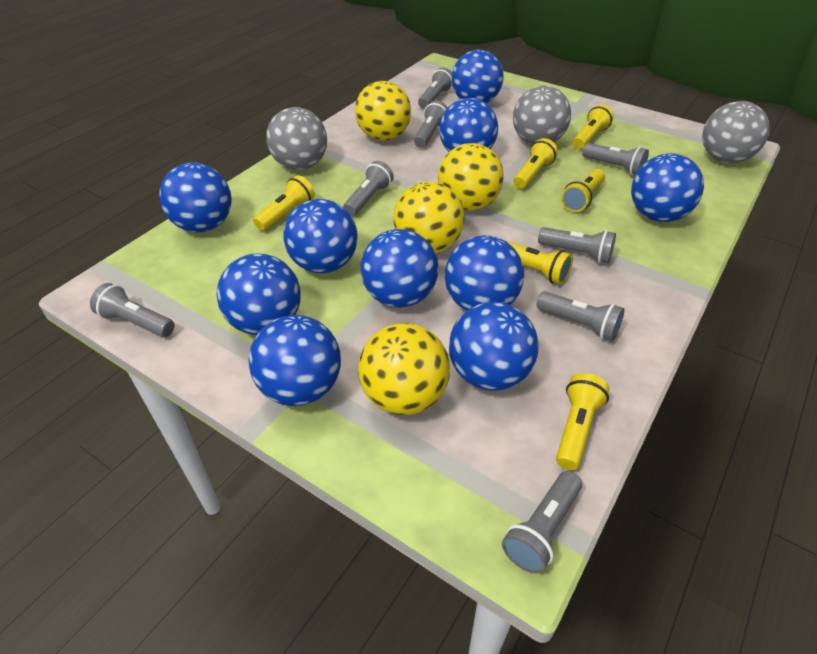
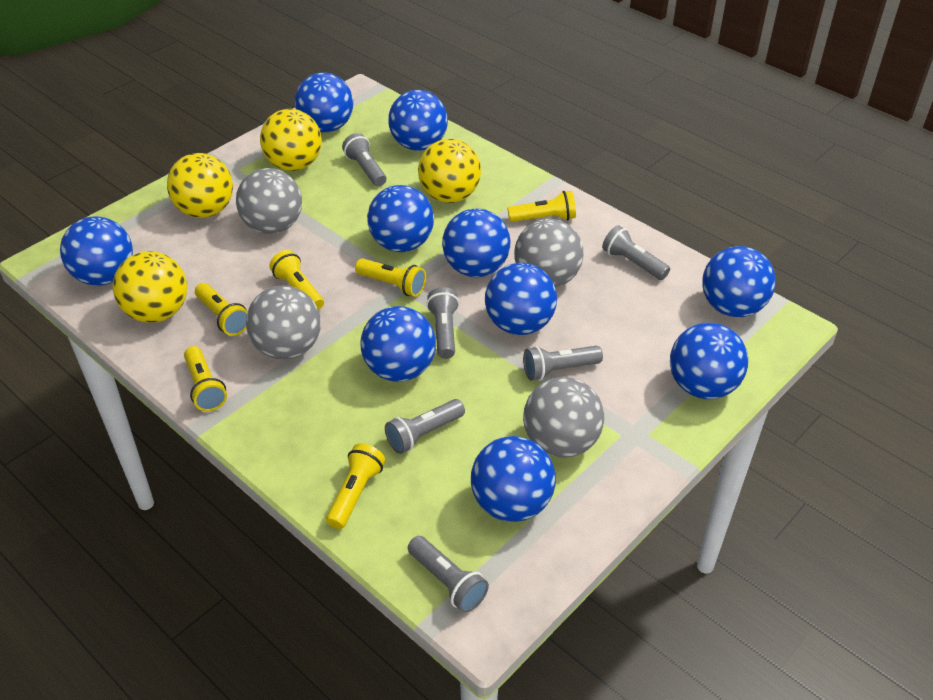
grey ball: [266,107,327,170] [513,86,571,145] [702,101,770,163] = 3 -> [236,168,302,234] [246,285,321,359] [514,219,583,287] [523,377,604,458] = 4
grey flashlight: [90,283,175,337] [343,161,394,216] [414,101,448,148] [418,68,452,109] [502,471,582,574] [536,291,625,341] [538,227,616,263] [582,143,649,175] = 8 -> [342,133,386,187] [385,399,465,454] [408,536,489,613] [426,287,459,359] [523,346,603,381] [602,225,670,280] = 6

